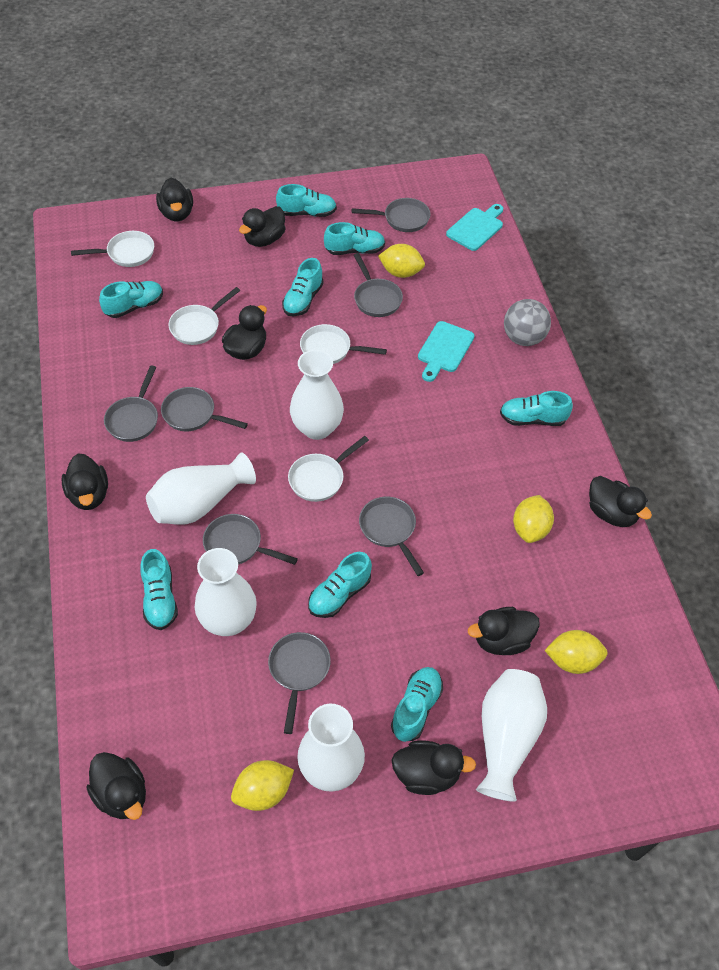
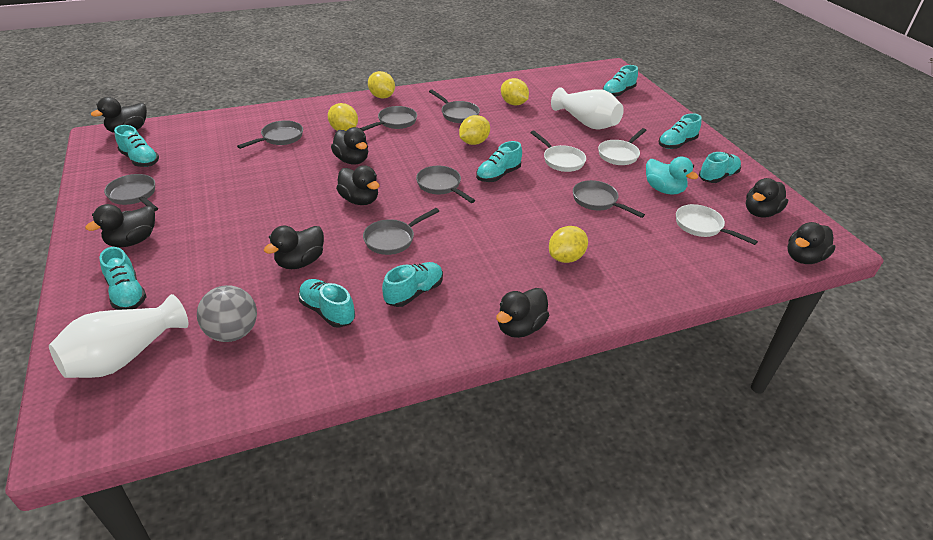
turquoise cutting board: [418,321,475,382] [446,204,503,251] = 2 -> none = 0
turquoise duck: none = 0 -> [646,157,698,194] = 1
white pan: [71,231,154,267] [168,287,240,345] [288,436,369,502] [300,324,387,364] = 4 -> [530,130,586,172] [598,128,647,165] [676,204,758,245] = 3
white vase: [146,452,256,525] [195,548,257,636] [290,350,344,440] [297,704,365,792] [476,669,547,801] = 5 -> [49,294,188,378] [551,87,624,130] = 2
yellow lemon: [231,760,294,811] [378,244,425,278] [513,495,554,543] [544,630,608,674] = 4 -> [328,103,358,131] [368,71,395,98] [459,115,490,145] [501,78,529,105] [549,226,588,263] = 5

